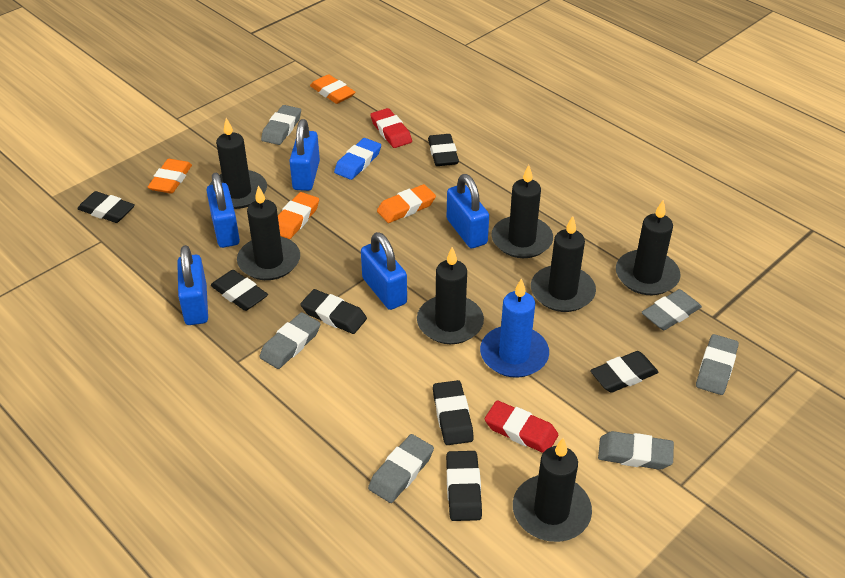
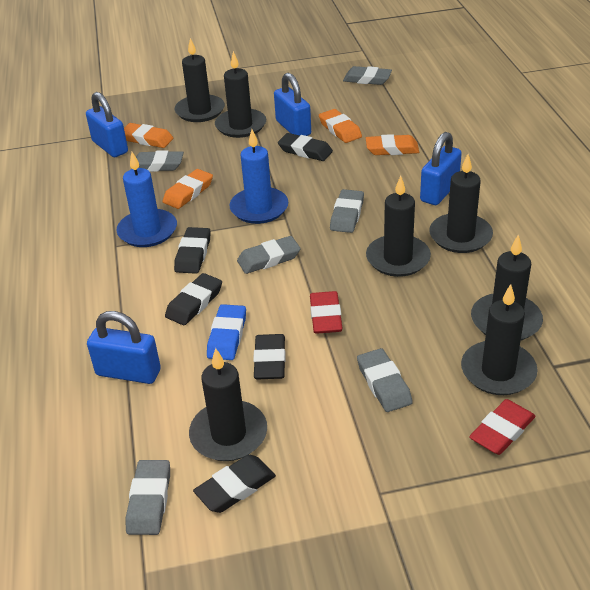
black eraser: [77,191,135,223] [211,270,268,311] [300,289,367,334] [428,134,459,166] [433,380,474,445] [446,451,482,521] [590,351,659,393] = 7 -> [165,273,222,325] [174,227,211,274] [193,455,276,513] [253,334,286,380] [278,133,333,161] = 5
blue candle: [480,278,549,378] = 1 -> [117,152,177,247] [229,129,288,224] = 2
blue padlock: [177,245,208,325] [206,173,240,248] [289,119,320,191] [361,232,407,310] [447,174,489,248] = 5 -> [86,92,128,157] [87,311,161,384] [274,73,311,136] [420,132,462,205] = 4

